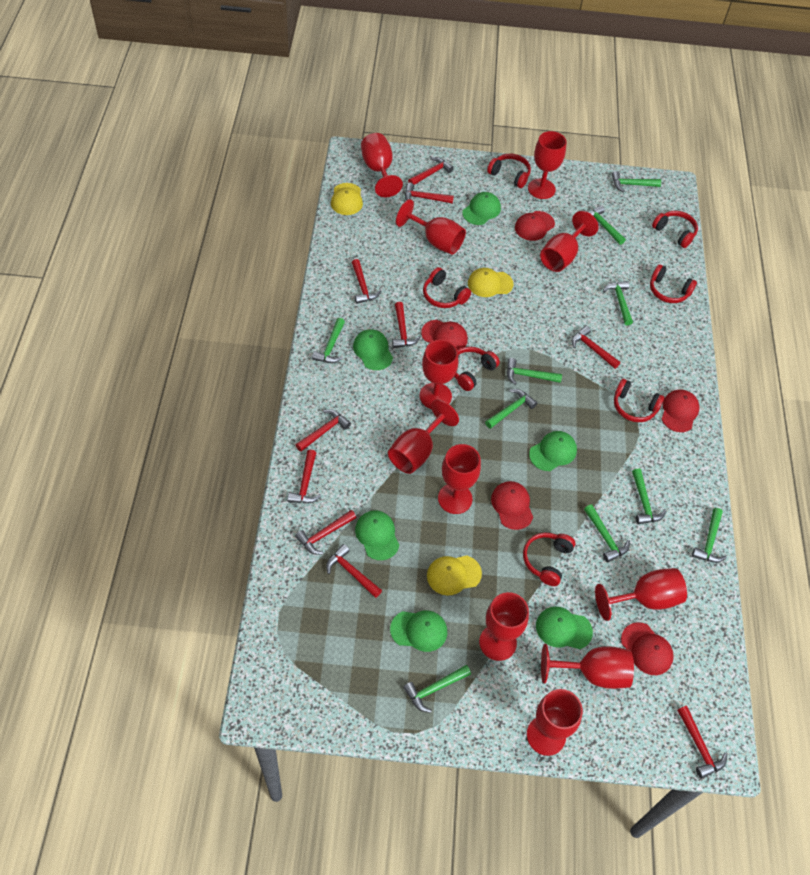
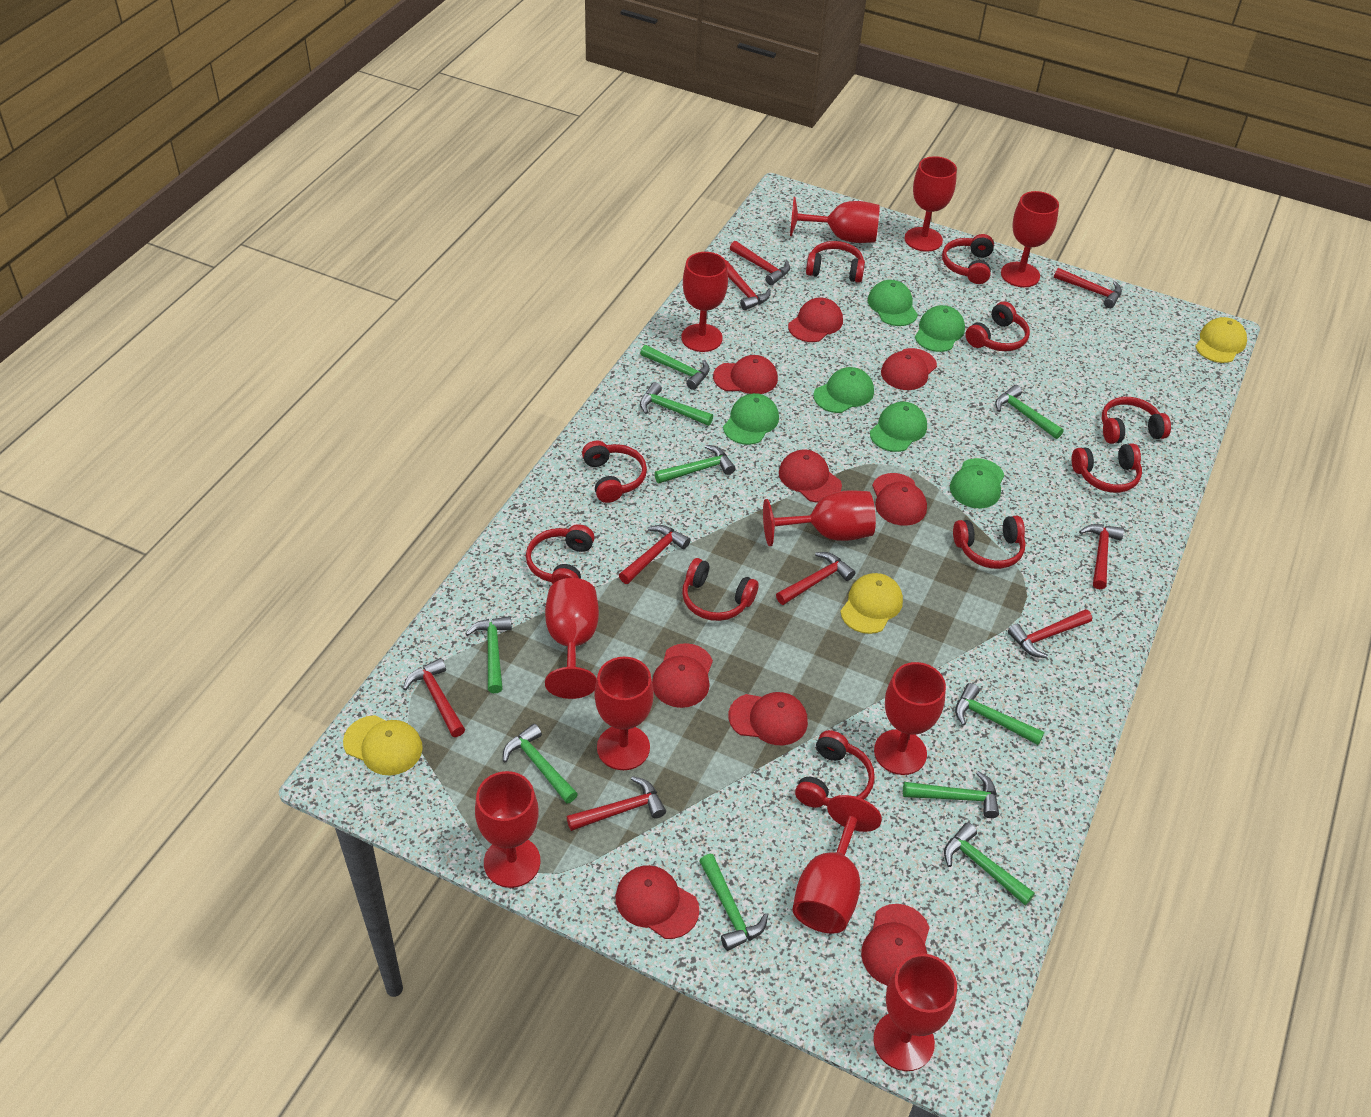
red cap: [421,320,468,350] [491,481,533,530] [515,211,555,241] [621,622,674,675] [662,390,699,432] = 5 -> [615,865,699,939] [652,643,713,708] [713,355,778,394] [728,692,808,745] [779,450,842,503] [788,297,843,342] [861,904,930,986] [872,473,927,526] [881,348,937,390] = 9
red hammer: [287,450,321,503] [295,510,356,554] [296,410,351,452] [326,544,382,598] [352,259,381,304] [392,302,421,348] [405,183,454,204] [408,157,454,185] [572,326,620,369] [677,706,727,778] = 10 -> [403,658,465,737] [567,776,666,831] [619,525,690,584] [726,261,771,310] [730,241,790,285] [776,552,855,605] [1008,609,1092,658] [1054,268,1122,308] [1079,524,1124,589] = 9
red headphones: [423,267,471,308] [454,347,500,391] [487,154,531,188] [523,533,575,586] [614,379,665,422] [650,264,697,303] [652,211,698,248] = 7 -> [526,524,595,584] [582,441,647,503] [682,558,759,621] [795,730,875,808] [806,241,865,283] [942,234,994,284] [953,516,1026,569] [965,301,1030,351] [1072,443,1142,493] [1102,397,1171,444] = 10

